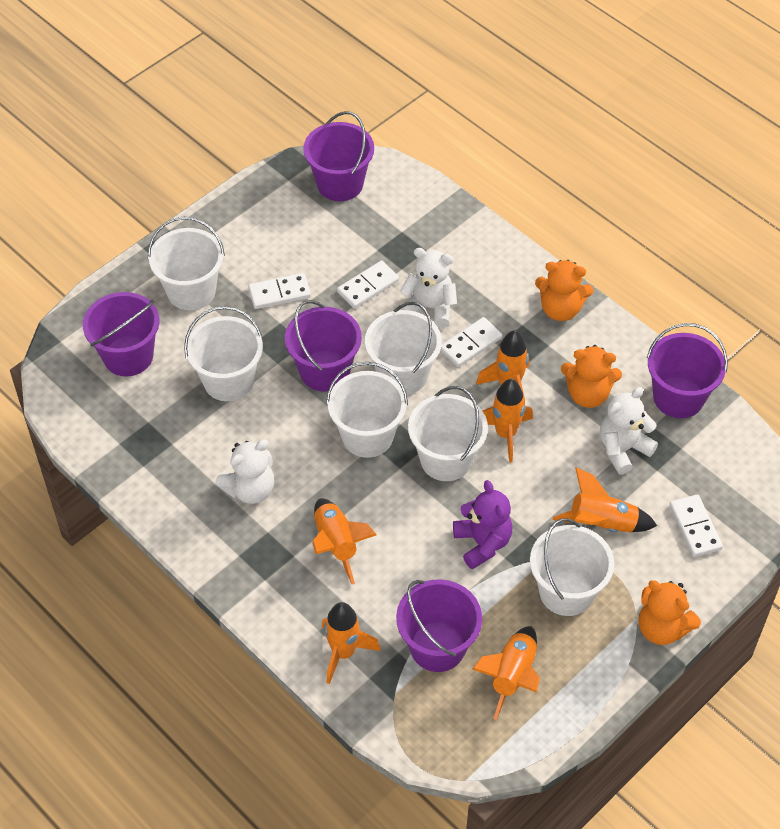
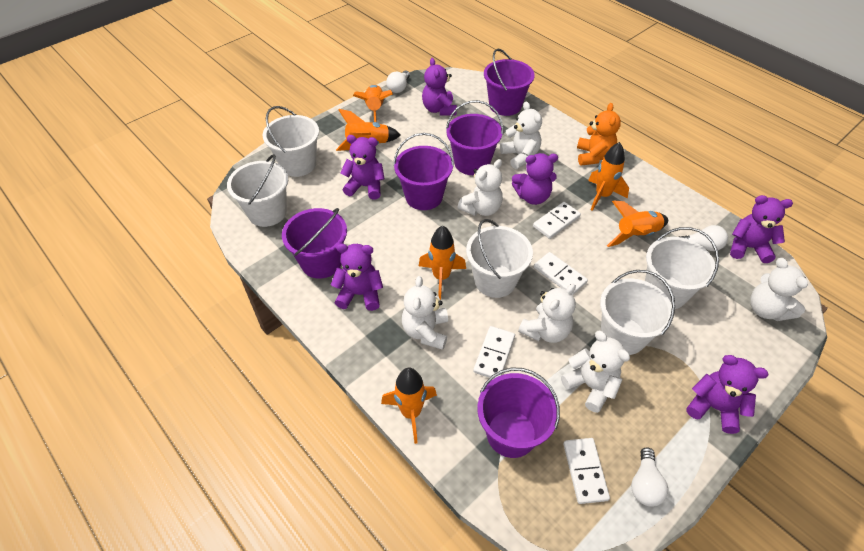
orange teddy bear: [535,260,594,321] [561,345,622,408] [639,580,701,645] = 3 -> [577,103,621,166] = 1
purple teddy bear: [453,480,512,570] = 1 -> [331,244,383,311] [340,135,385,200] [422,58,457,116] [512,153,558,205] [686,355,768,434] [730,195,793,263] = 6
white bucket: [148,217,225,310] [184,306,263,401] [326,362,408,458] [365,302,442,395] [408,386,488,481] [530,518,614,616] = 6 -> [227,154,288,227] [263,106,319,177] [466,219,533,298] [600,270,675,355] [645,227,719,309] = 5
white light bulb: none = 0 -> [386,70,410,93] [631,448,668,507] [679,225,728,251] = 3
white teddy bear: [215,439,275,504] [400,248,457,328] [600,387,658,475] = 3 -> [402,276,448,350] [458,159,503,216] [500,102,542,169] [518,284,576,343] [561,331,630,413] [750,258,808,321] = 6

